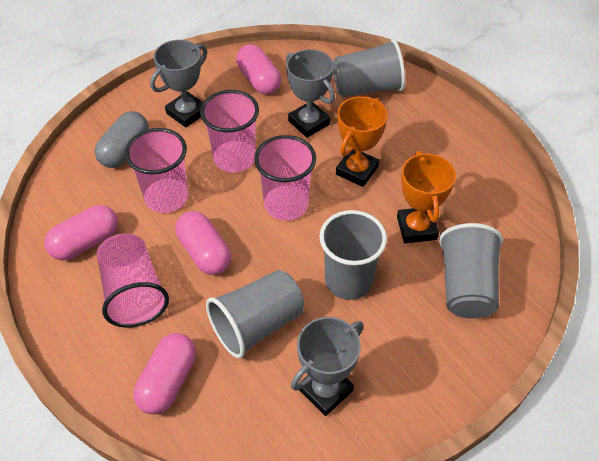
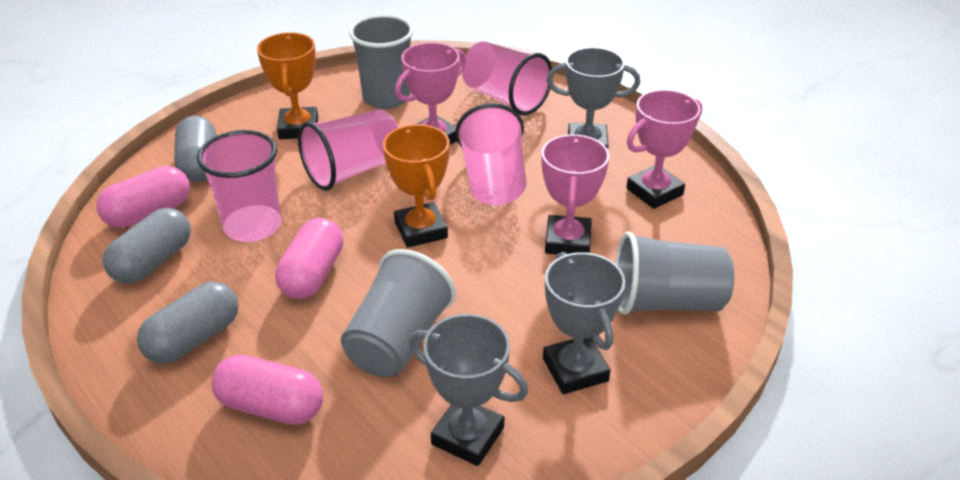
grey capsule: [95,111,149,168] = 1 -> [103,208,191,284] [137,281,239,364] [174,116,217,182] = 3
grey cup: [206,270,304,359] [319,210,387,300] [333,39,405,97] [439,223,503,318] = 4 -> [341,249,456,377] [349,15,414,109] [615,232,734,315] = 3
pink capsule: [44,205,118,260] [134,333,196,414] [176,211,231,275] [236,44,281,95] = 4 -> [97,166,190,228] [211,355,323,425] [275,218,343,299] = 3
pink trophy: none = 0 -> [395,42,466,145] [541,134,610,254] [626,90,702,209] = 3

